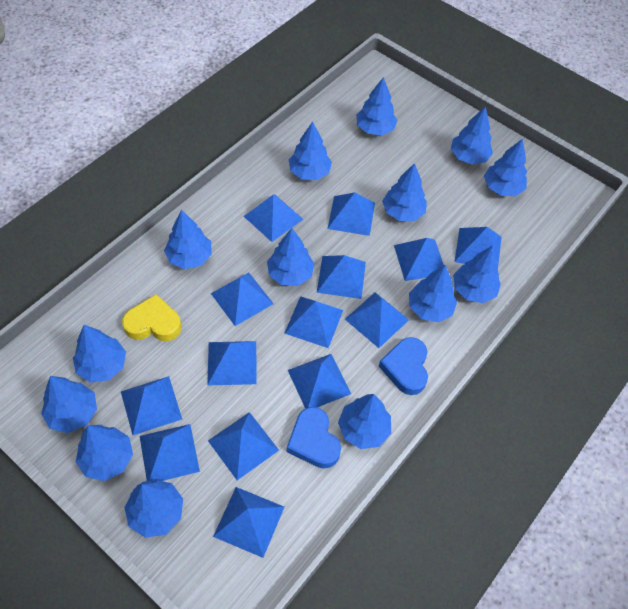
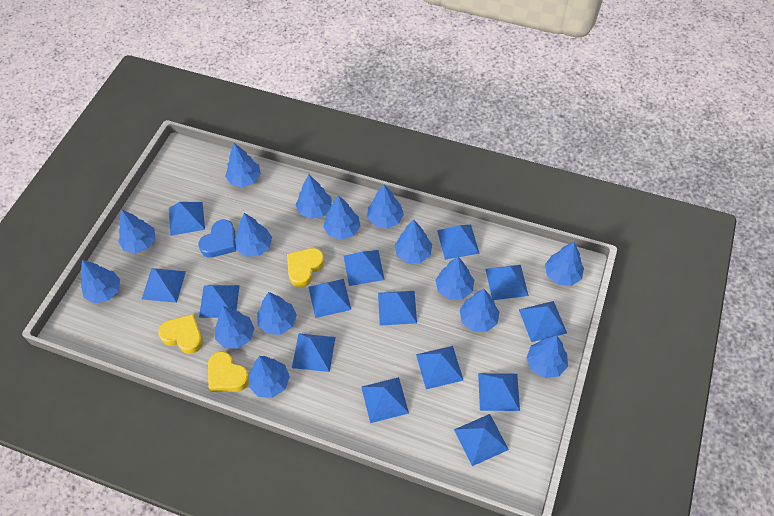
blue heart: [287,407,341,469] [379,337,428,395] = 2 -> [198,220,236,258] = 1
blue tree: [41,376,97,433] [73,325,126,383] [76,425,133,481] [124,479,183,538] [164,210,212,269] [267,228,315,286] [289,122,332,180] [338,394,391,449] [356,77,397,135] [382,163,427,221] [409,264,457,322] [451,106,493,164] [453,246,501,303] [484,139,527,196] = 14 -> [81,260,120,303] [118,209,156,254] [215,306,255,349] [225,143,261,187] [235,213,272,257] [249,356,290,398] [257,292,297,335] [296,174,332,219] [323,195,360,240] [367,184,404,229] [395,220,432,263] [436,256,474,300] [460,289,500,332] [526,335,568,378] [545,242,584,286] = 15
yellow heart: [122,294,182,341] = 1 -> [158,314,203,354] [208,351,249,392] [287,248,324,287] = 3

